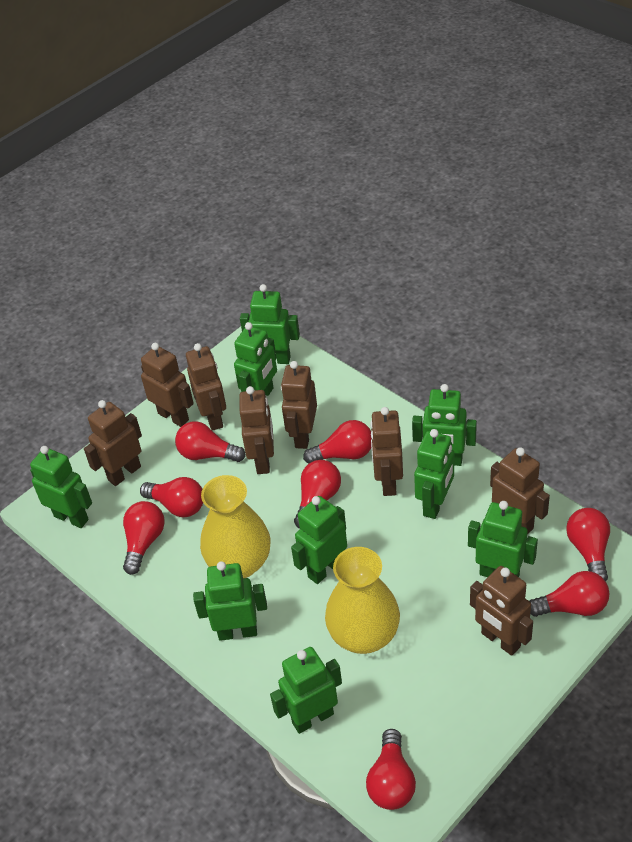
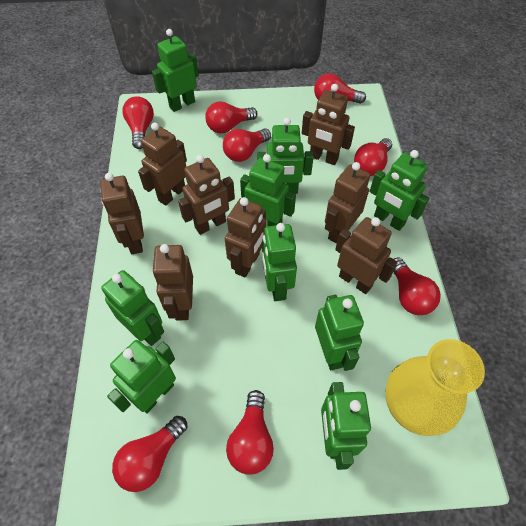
yellow vase: [200,475,271,578] [325,547,400,654] = 2 -> [385,339,485,436] = 1

